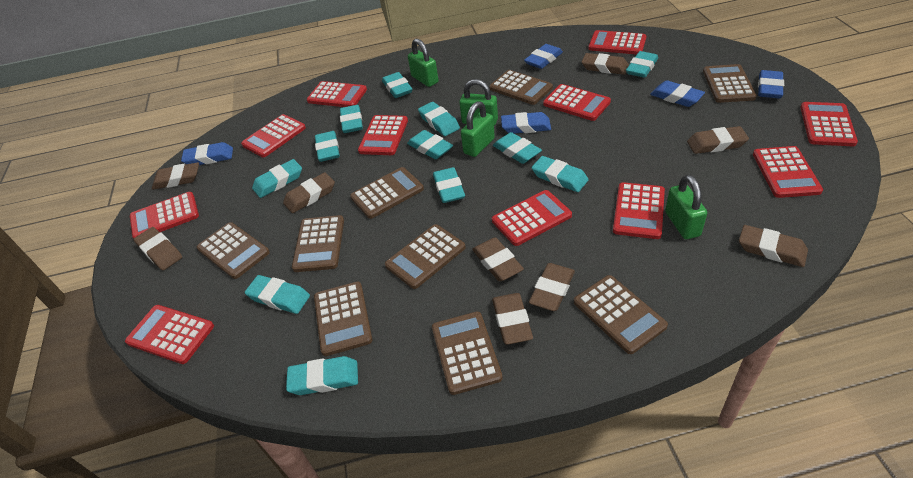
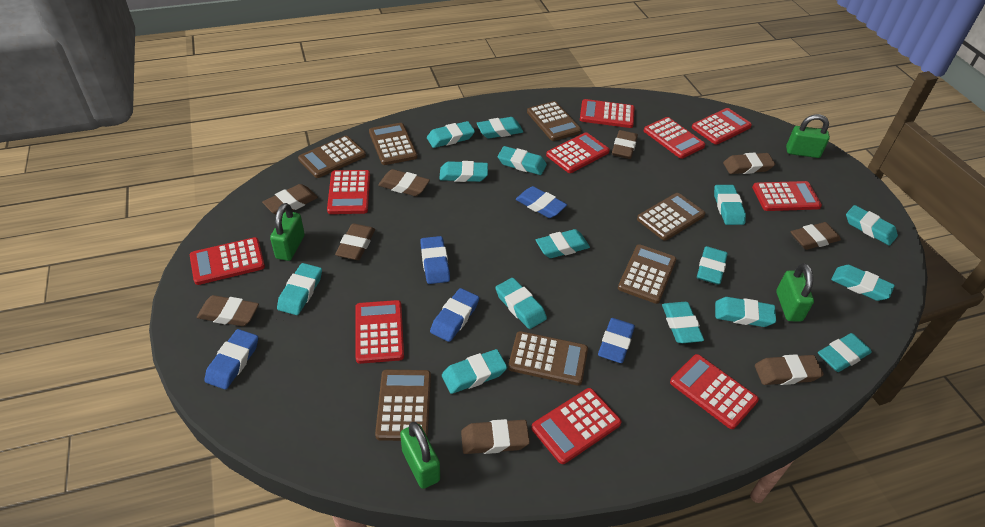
brown calculator: [197,222,270,279] [292,215,344,272] [314,282,372,356] [350,167,424,219] [385,224,466,289] [432,311,503,395] [489,70,553,105] [574,275,668,354] [703,64,757,103] = 9 -> [298,136,366,178] [369,123,418,165] [375,370,431,441] [508,331,588,386] [527,101,582,141] [618,244,676,304] [637,193,705,241] = 7
red calculator: [125,305,214,364] [130,192,199,238] [241,114,306,158] [307,81,367,107] [358,115,408,155] [492,190,572,246] [543,84,611,121] [588,30,646,55] [613,182,665,239] [753,146,823,198] [800,102,858,147] = 11 -> [190,237,265,285] [327,170,370,214] [355,300,404,364] [531,388,622,464] [546,132,610,173] [580,99,635,128] [644,117,705,159] [670,354,759,429] [692,108,752,145] [752,181,822,211] = 10
turquoise eraser: [245,275,310,314] [252,159,302,198] [286,356,358,395] [315,131,340,162] [340,105,363,133] [382,72,413,98] [407,130,453,159] [418,102,460,136] [433,167,465,203] [493,132,542,164] [532,156,589,192] [626,51,658,78] = 12 -> [277,263,322,315] [427,121,475,148] [439,161,488,182] [442,349,507,394] [477,117,523,139] [495,278,547,329] [498,146,547,175] [536,229,590,258] [662,302,704,343] [697,246,728,285] [714,185,746,225] [715,297,776,327] [818,333,872,372] [831,265,895,301] [846,205,898,246] = 15

